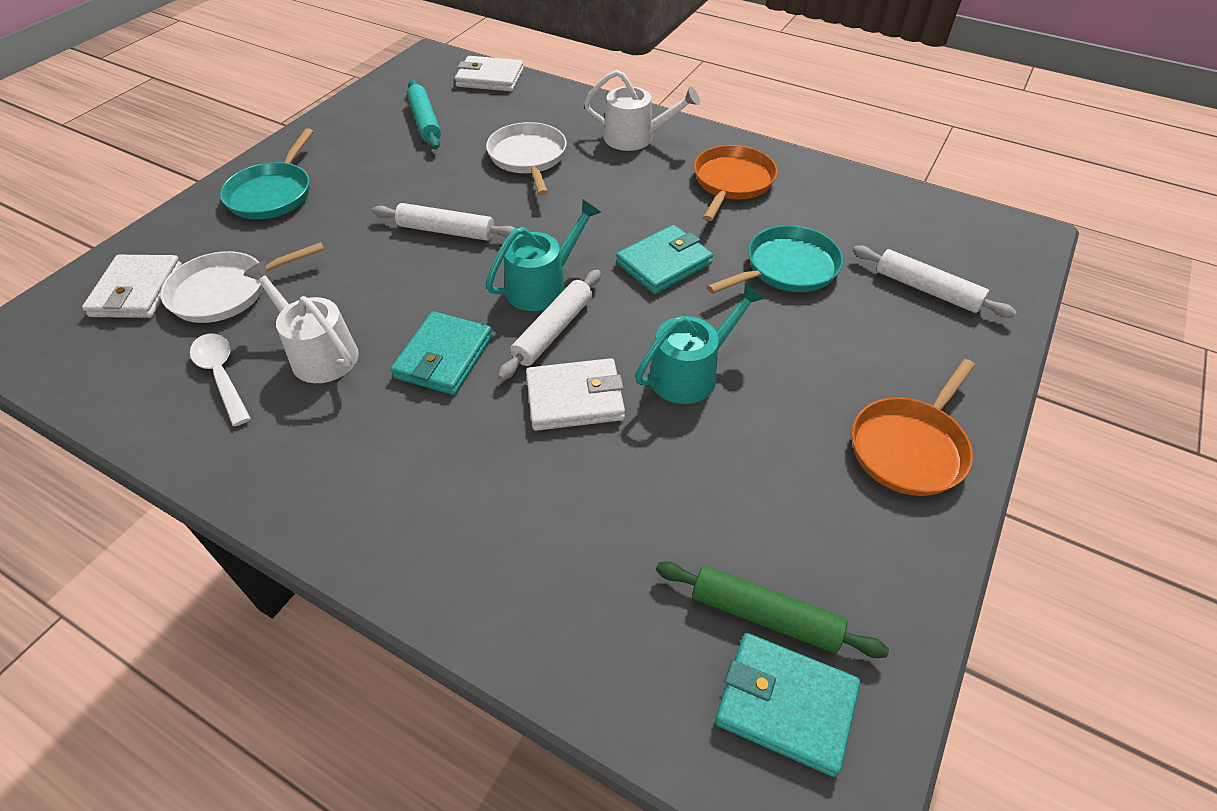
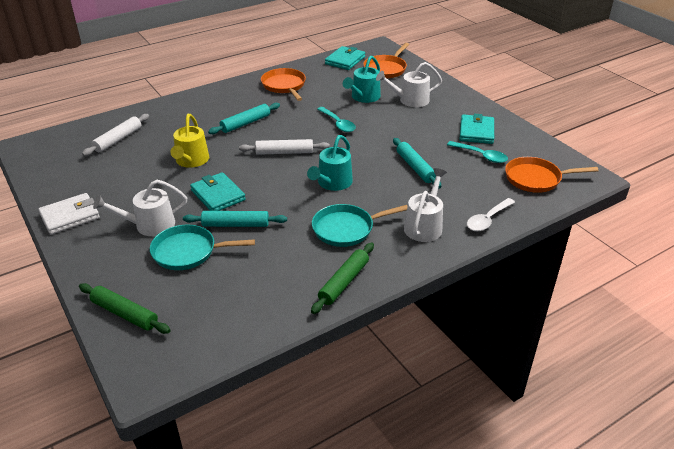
green rolling pin: [656,562,889,658] = 1 -> [79,283,171,334] [311,243,374,314] = 2
orange pan: [694,145,778,221] [852,359,975,496] = 2 -> [261,68,306,101] [363,43,409,78] [505,157,599,193] = 3
turquoise rolling pin: [407,80,441,149] = 1 -> [183,211,287,227] [208,103,280,134] [393,138,441,188] = 3
turquoise spoon: none = 0 -> [317,107,356,132] [447,141,508,163] = 2
white pan: [160,242,325,323] [486,122,567,195] = 2 -> none = 0
white rolling pin: [372,203,516,241] [498,270,601,380] [853,246,1017,318] = 3 -> [82,114,149,156] [239,139,330,155] = 2
white wallet: [82,255,182,318] [455,56,524,91] [526,358,625,431] = 3 -> [38,193,100,235] = 1
white watering can: [243,261,359,383] [584,70,700,151] = 2 -> [93,180,187,236] [376,62,442,107] [404,168,447,242] = 3
yellow watering can: none = 0 -> [170,114,209,168] = 1

